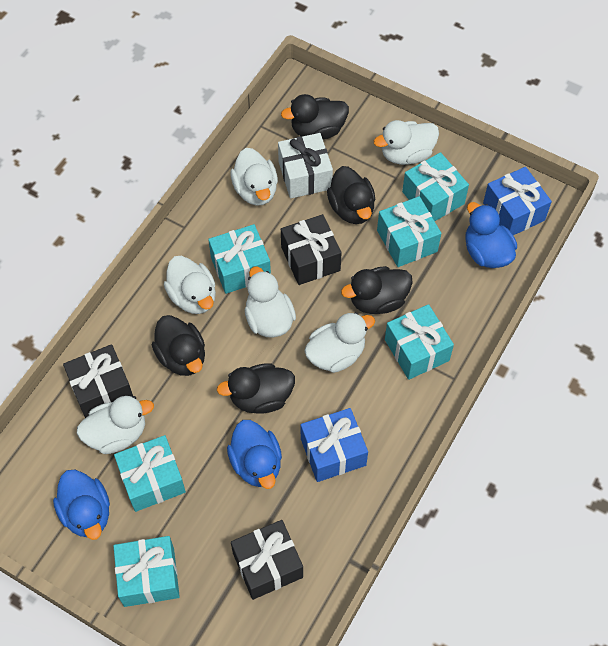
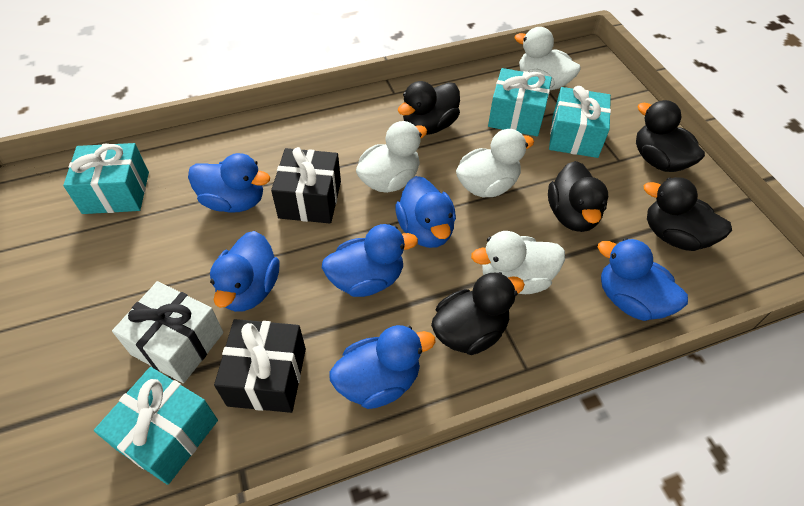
black gift: [63,344,133,418] [231,520,303,600] [281,214,342,285] = 3 -> [214,319,306,413] [271,147,341,223] = 2
blue duck: [53,470,110,540] [227,420,282,489] [465,202,517,268] = 3 -> [188,153,270,213] [210,231,279,312] [322,224,418,297] [330,325,436,409] [395,176,456,248] [598,238,688,321] = 6
blue gift: [301,408,368,482] [483,167,552,235] = 2 -> none = 0
turquoise gift: [113,536,180,607] [114,435,186,512] [208,224,271,294] [377,196,441,267] [385,304,454,380] [402,152,469,221] = 6 -> [63,143,149,214] [94,367,218,485] [488,68,552,136] [549,86,611,158] = 4
white duck: [77,396,154,454] [164,256,216,314] [230,148,278,206] [244,266,296,338] [304,312,375,373] [374,120,439,165] = 6 -> [356,121,427,193] [456,129,534,197] [471,231,565,294] [514,27,581,90] = 4

